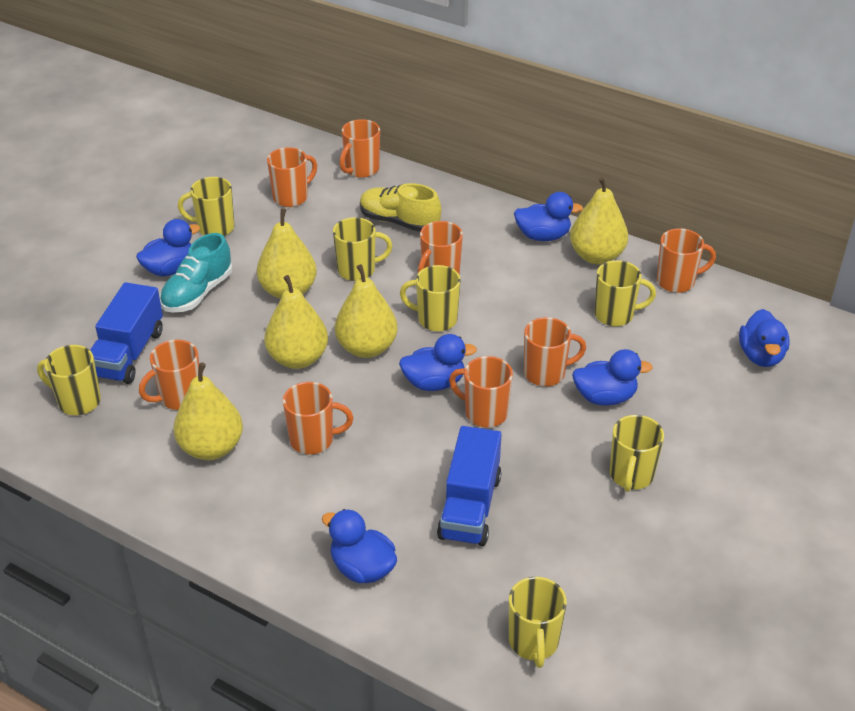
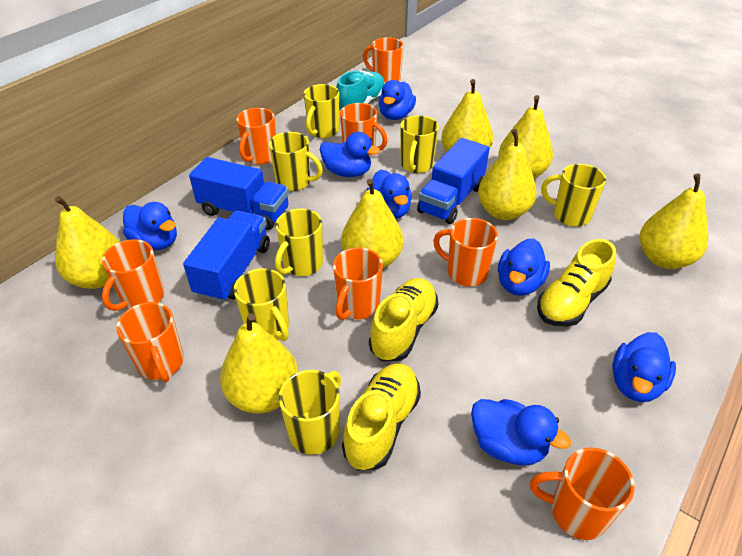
blue duck: [136,219,200,277] [322,509,397,583] [399,334,477,391] [514,192,583,241] [572,349,653,406] [739,309,790,367] = 6 -> [123,202,177,250] [320,132,380,177] [366,170,412,219] [379,80,416,120] [471,399,571,465] [498,238,550,296] [612,332,676,402] = 7
blue truck: [90,282,163,384] [437,426,502,546] = 2 -> [183,211,270,303] [189,157,289,230] [417,138,490,224] = 3
yellow pear: [173,362,243,460] [257,208,317,299] [264,275,328,369] [335,264,398,358] [570,177,628,264] = 5 -> [55,196,120,289] [220,313,298,413] [341,179,403,268] [441,79,493,152] [478,129,537,220] [498,95,553,178] [640,174,708,269] = 7
yellow shoe: [360,183,441,232] = 1 -> [342,363,421,470] [369,278,438,361] [537,239,616,327] = 3

